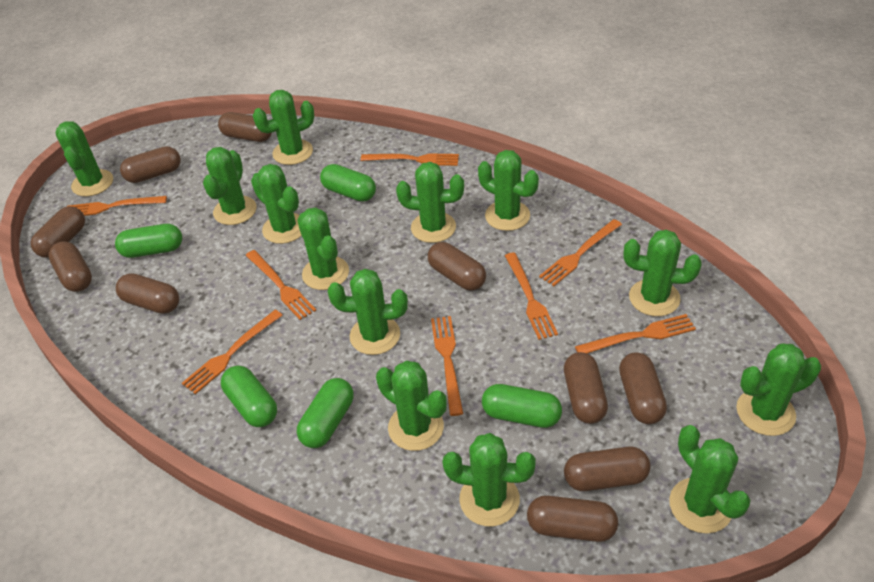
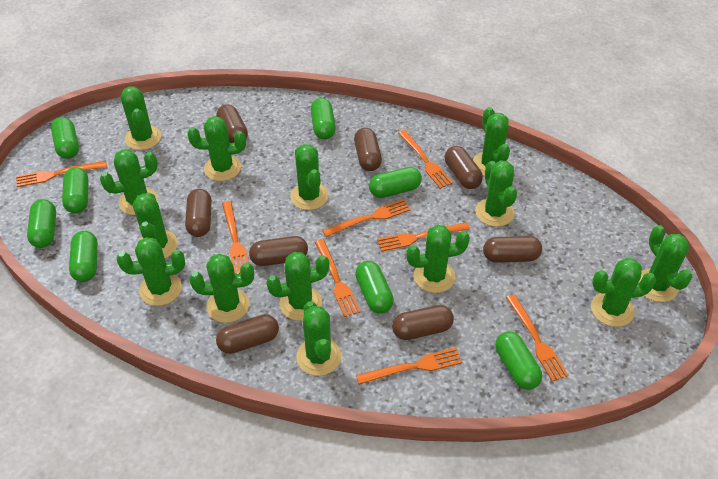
brown capsule: [31,206,85,258] [49,241,92,292] [116,273,179,314] [120,146,181,183] [218,112,272,142] [428,242,486,291] [527,496,618,542] [564,352,608,424] [564,447,651,491] [619,352,667,424] = 10 -> [185,189,212,237] [216,104,248,143] [216,314,279,354] [249,236,308,266] [354,128,382,171] [392,305,454,340] [445,146,483,189] [483,236,542,263] = 8
green cactus: [55,121,113,196] [203,147,257,225] [251,164,302,244] [253,90,315,165] [297,207,349,290] [328,269,408,355] [376,360,447,451] [396,162,464,243] [443,433,536,526] [478,150,539,231] [624,229,702,316] [669,425,751,534] [736,344,821,436] = 13 -> [100,149,158,215] [117,237,185,306] [121,86,161,150] [133,192,178,258] [188,116,246,181] [189,254,254,323] [266,252,330,321] [290,144,329,210] [296,301,341,376] [406,225,470,293] [473,107,510,176] [475,160,517,227] [591,258,656,327] [639,225,692,302] = 14
green capsule: [115,224,182,258] [221,365,277,427] [297,378,354,448] [320,164,376,202] [482,384,562,428] = 5 -> [27,199,56,248] [51,117,79,159] [62,167,89,213] [69,231,98,282] [311,98,336,140] [355,261,394,314] [369,167,422,198] [495,331,542,390] = 8

